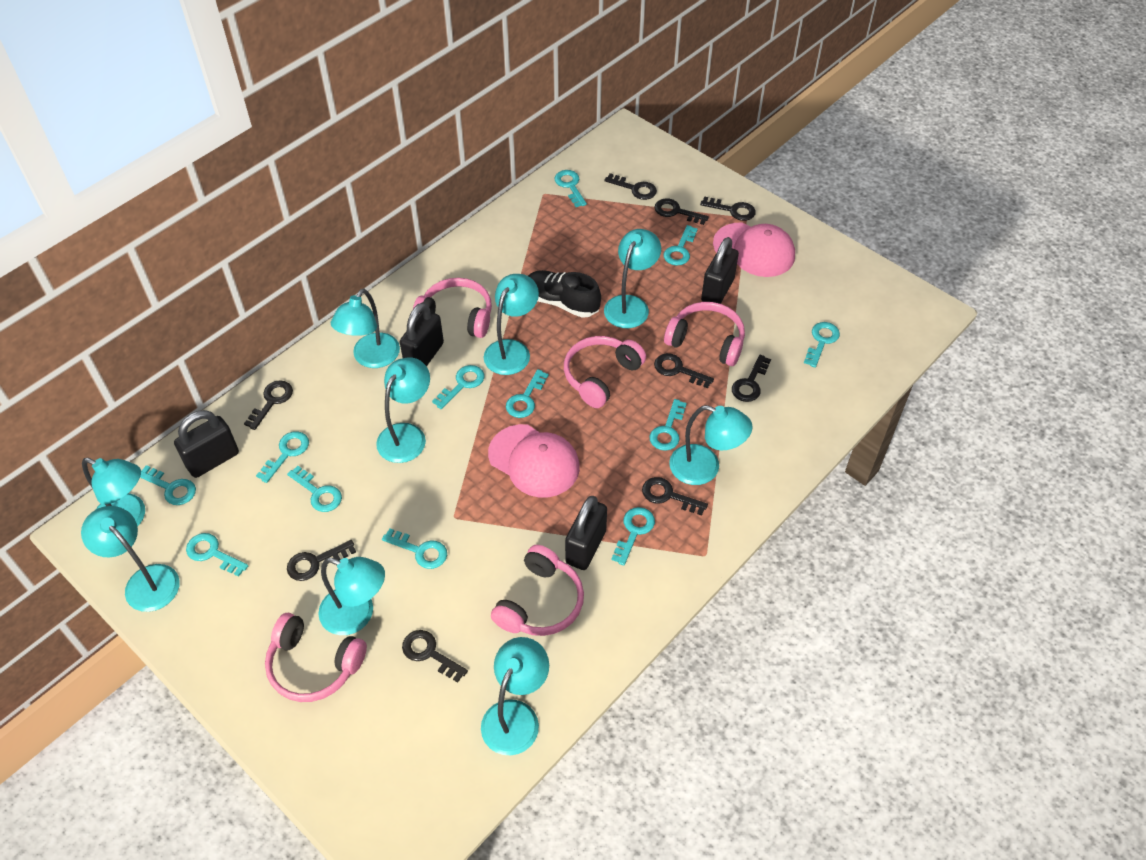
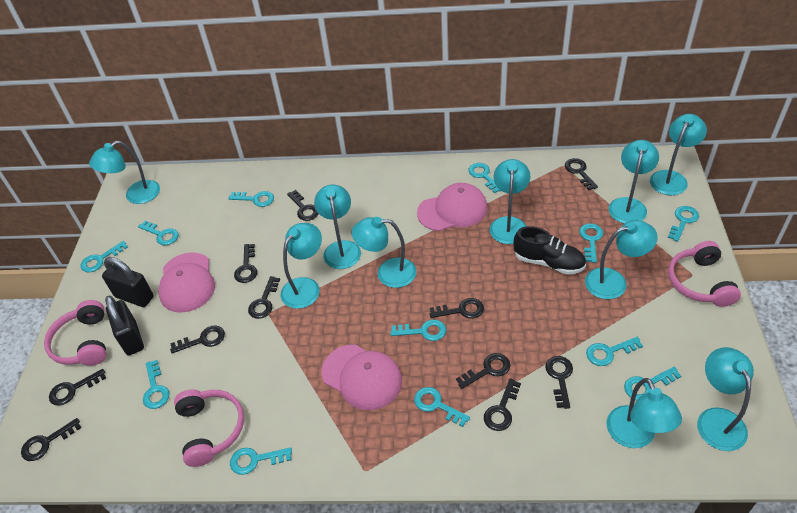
black key: [244,380,293,430] [287,540,356,581] [402,630,468,683] [604,173,657,200] [642,477,708,516] [654,198,709,225] [654,353,714,388] [700,196,756,221] [732,355,771,402] = 9 -> [21,418,81,461] [49,369,106,405] [170,325,225,353] [234,244,257,283] [248,276,280,319] [287,190,319,221] [430,298,484,319] [456,353,510,389] [484,378,521,431] [545,356,573,409] [565,158,598,190] = 11
black padlock: [174,410,239,478] [400,302,444,367] [565,496,607,570] [701,237,739,304] = 4 -> [102,257,154,307] [105,296,144,356] = 2
pink cap: [488,424,580,498] [713,222,795,277] = 2 -> [158,252,215,313] [322,344,402,410] [417,183,487,231] = 3
pink headphones: [265,613,367,702] [413,278,492,338] [491,545,584,636] [564,336,646,408] [664,302,745,366] = 5 -> [44,300,106,366] [174,389,244,467] [668,241,741,307] = 3
turquoise lamp: [81,506,180,612] [82,458,145,527] [318,557,385,635] [331,289,400,368] [376,357,430,463] [481,637,549,755] [484,274,539,375] [604,229,661,328] [669,405,752,485] = 9 -> [89,141,160,204] [281,223,322,309] [314,185,361,269] [351,217,417,288] [490,159,530,244] [585,220,658,299] [607,378,682,448] [608,140,659,224] [650,114,707,195] [697,347,754,451] = 10

